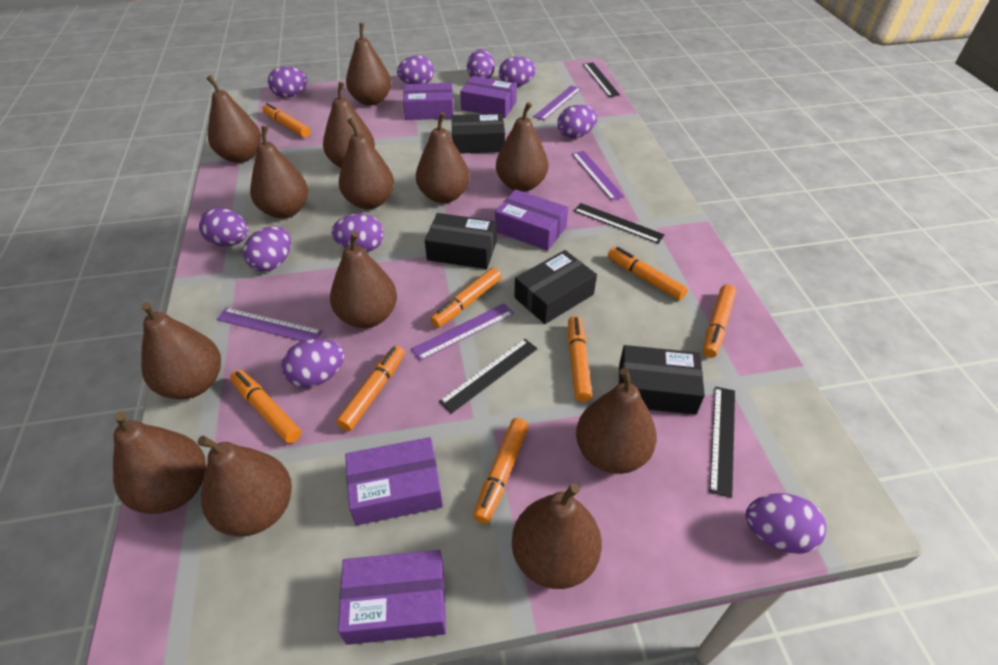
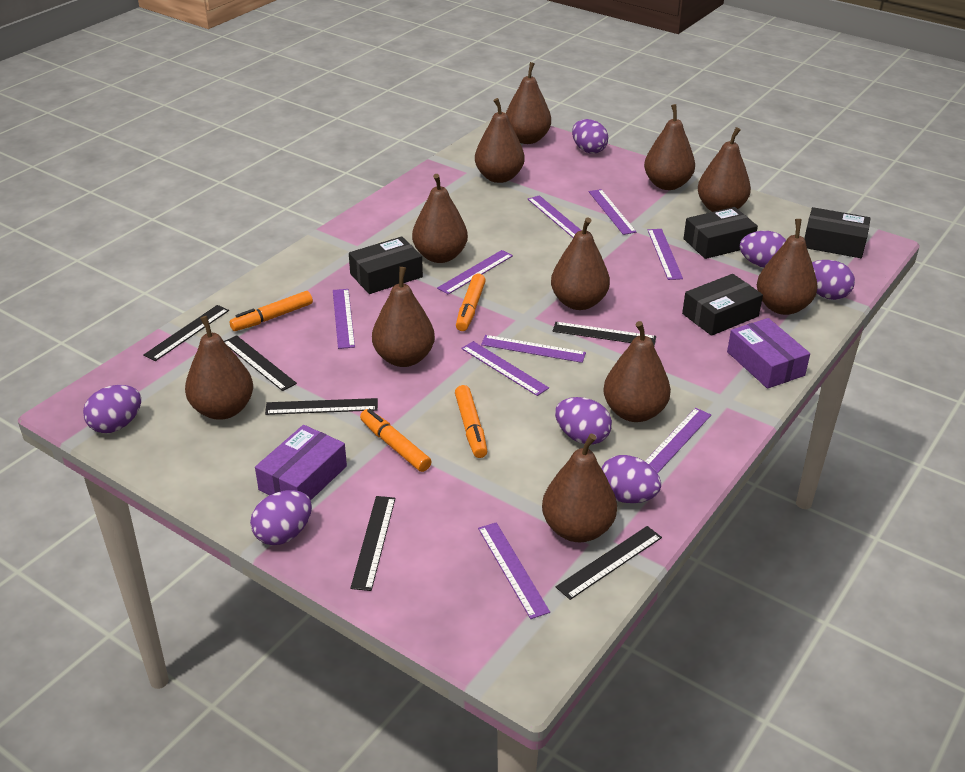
black ruler: [439,339,538,414] [574,203,665,243] [583,63,620,97] [710,387,735,498] = 4 -> [143,305,229,361] [224,335,297,391] [265,398,378,415] [350,496,396,591] [553,322,656,346] [556,526,662,600] = 6
brown pear: [113,412,206,514] [141,302,221,399] [197,436,292,537] [206,75,261,163] [250,126,308,219] [323,82,375,168] [330,231,397,328] [339,118,394,209] [346,23,391,106] [416,112,470,203] [496,102,548,192] [512,483,602,589] [576,368,657,474] = 13 -> [185,316,253,420] [372,267,435,367] [412,174,468,263] [475,98,525,183] [506,62,551,144] [542,433,617,542] [551,218,610,310] [603,321,671,422] [644,104,695,190] [698,127,751,212] [757,219,818,315] = 11
orange marker: [230,370,301,443] [262,103,310,138] [336,345,405,431] [430,268,502,328] [473,418,528,524] [568,316,592,402] [608,247,688,300] [703,284,736,358] = 8 -> [229,291,313,331] [360,409,432,472] [455,385,487,458] [456,274,486,331] = 4
purple box: [338,550,446,645] [345,437,443,525] [403,83,454,120] [460,76,517,118] [495,189,568,251] = 5 -> [255,425,347,500] [727,318,810,389] = 2
purple egg: [199,208,248,247] [243,226,291,272] [268,66,307,98] [281,339,345,388] [331,214,384,252] [397,55,434,84] [467,49,495,78] [499,56,536,87] [557,105,598,138] [745,493,826,554] = 10 -> [83,385,141,433] [250,490,312,545] [555,397,612,445] [572,119,608,154] [601,455,661,503] [740,231,786,267] [812,260,855,300] = 7
purple ruler: [216,307,322,341] [411,303,514,361] [533,85,581,120] [572,151,624,200] = 4 -> [333,289,355,349] [437,250,513,294] [461,341,549,396] [478,522,550,619] [481,335,586,363] [528,195,582,238] [589,189,636,235] [645,408,711,474] [648,229,683,280] = 9

